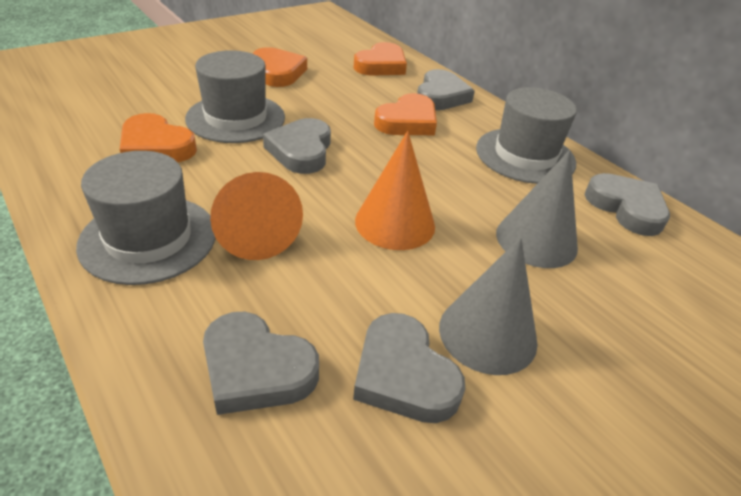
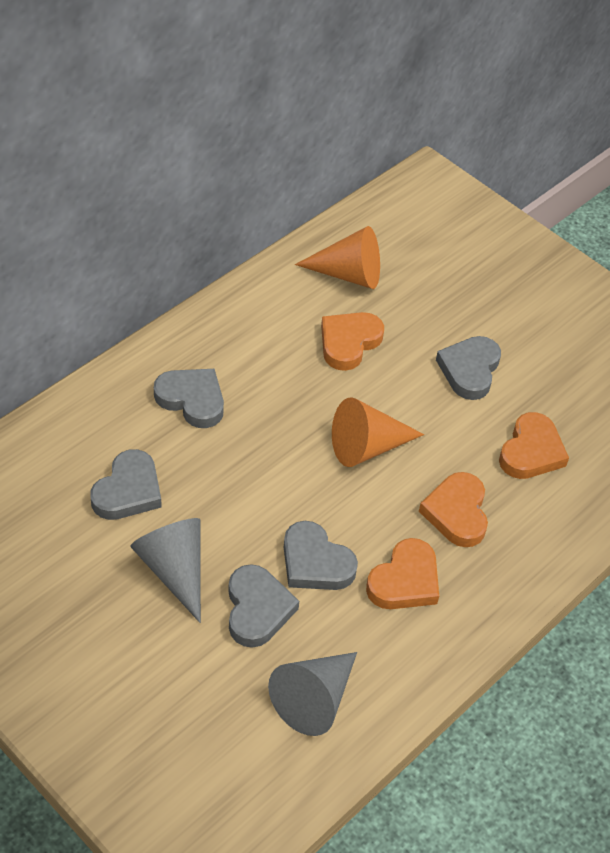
grey hat: [76,151,216,285] [185,50,285,143] [476,87,577,184] = 3 -> none = 0

